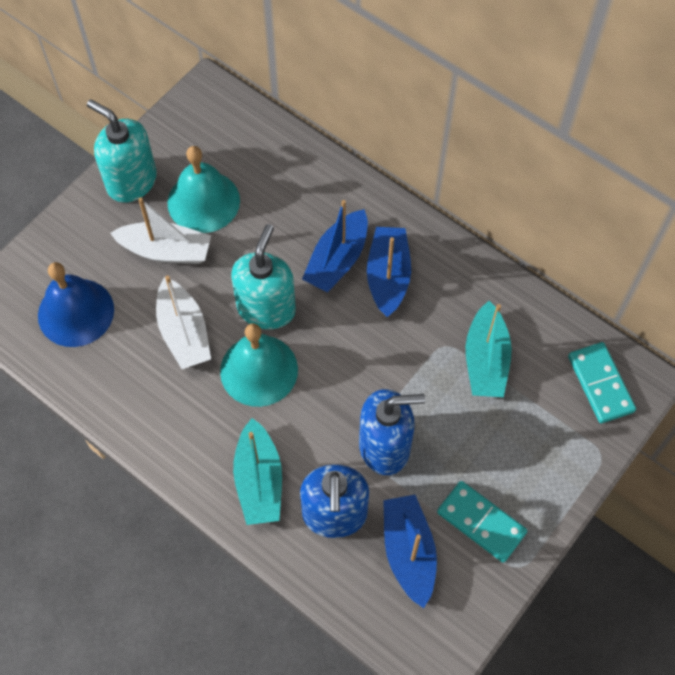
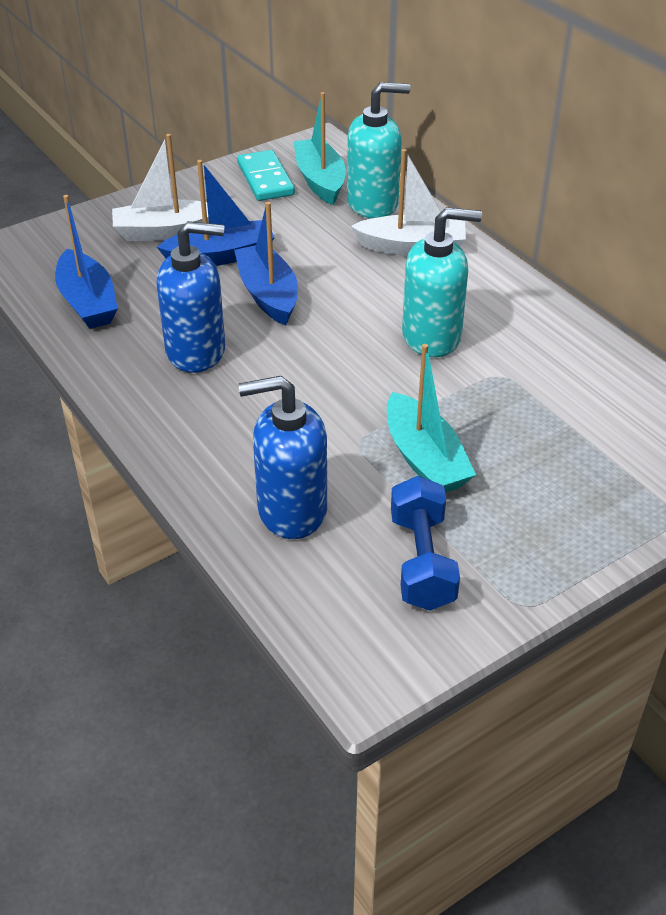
blue bell: [38,262,114,347] = 1 -> none = 0
blue dumbbell: none = 0 -> [391,476,460,611] = 1
turquoise bell: [168,146,240,233] [220,323,298,407] = 2 -> none = 0
turquoise domino: [437,481,527,563] [568,342,636,423] = 2 -> [237,150,295,201] = 1

